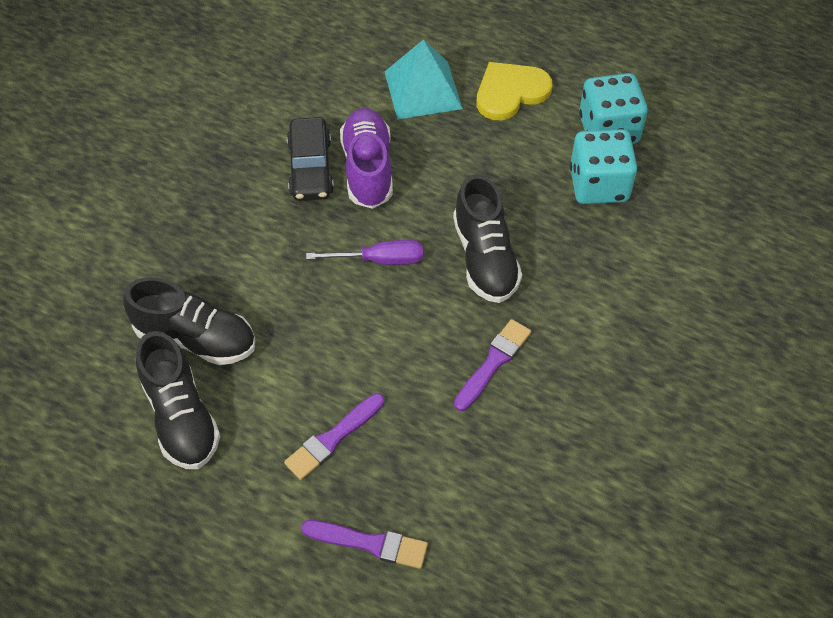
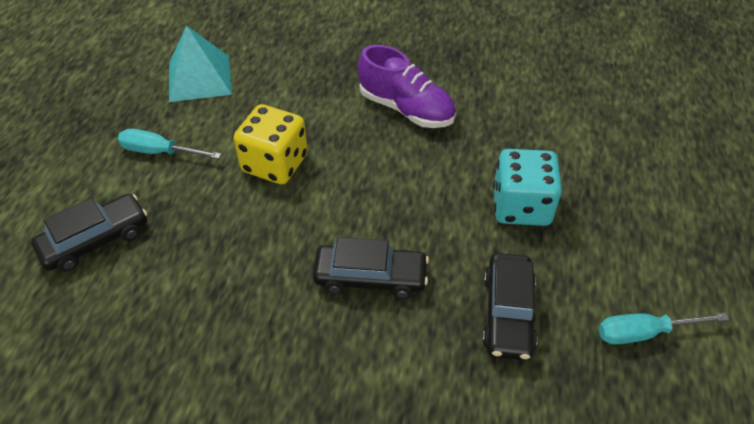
black car: [287,117,334,201] = 1 -> [31,194,147,272] [313,237,429,299] [482,253,538,361] = 3
black shoe: [123,277,255,365] [136,331,221,469] [453,175,522,303] = 3 -> none = 0
purple brush: [284,393,385,480] [301,520,428,569] [454,319,531,411] = 3 -> none = 0
purple screwdriver: [306,240,423,265] = 1 -> none = 0
turquoise dice: [570,129,637,204] [579,73,648,144] = 2 -> [493,149,562,226] = 1
turquoise screwdriver: none = 0 -> [118,129,221,159] [598,313,729,345] = 2
yellow dice: none = 0 -> [233,104,308,185] = 1
yellow heart: [477,62,553,120] = 1 -> none = 0

